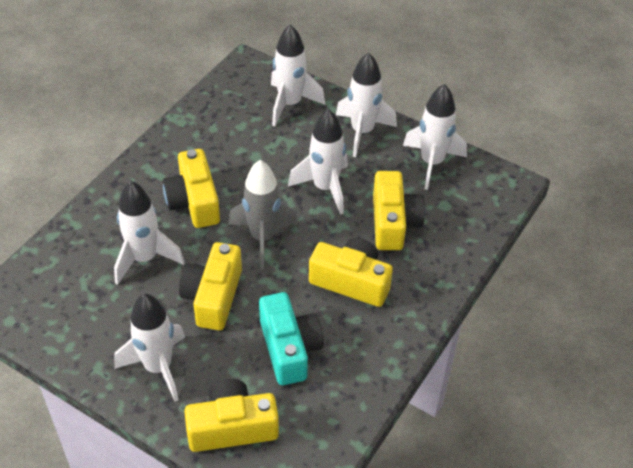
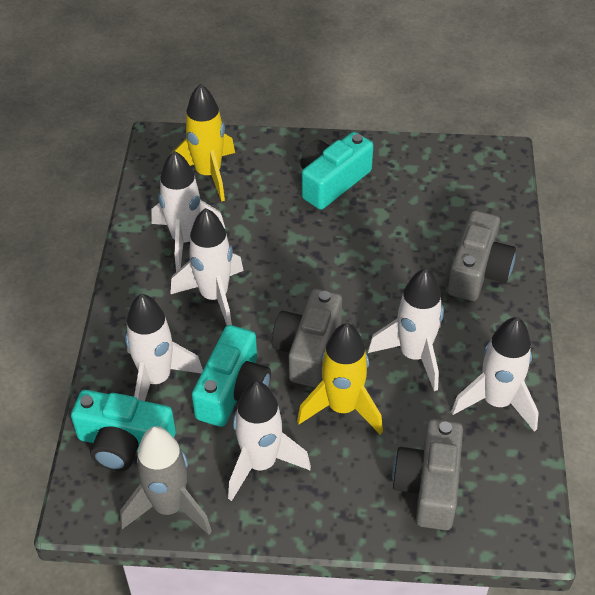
grey camera: none = 0 -> [272,289,342,387] [392,419,463,530] [448,210,516,301] = 3
turquoise camera: [259,292,324,385] = 1 -> [71,390,176,471] [192,325,271,427] [300,132,373,210] = 3
yellow camera: [163,149,220,228] [179,242,242,330] [184,379,279,452] [309,238,393,307] [373,171,425,250] = 5 -> none = 0
yellow rocket: none = 0 -> [174,84,235,202] [297,323,383,435] = 2

